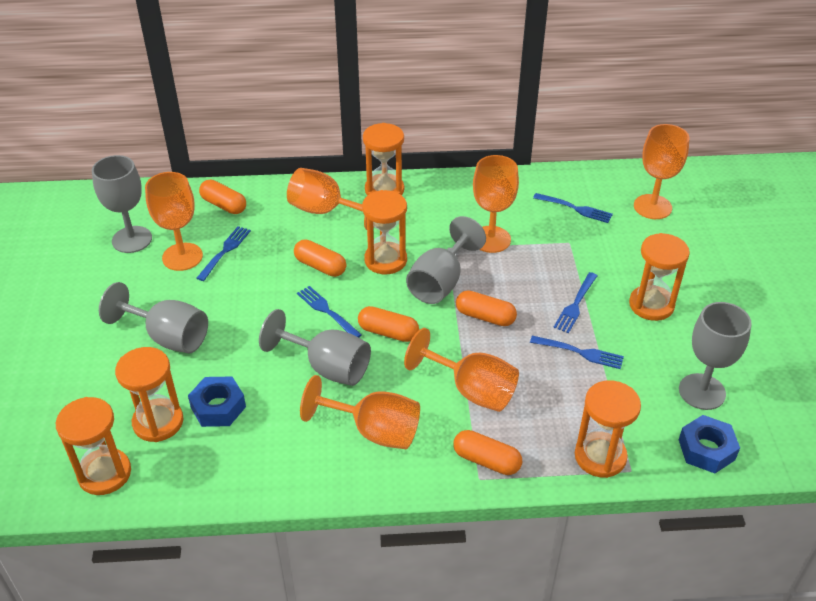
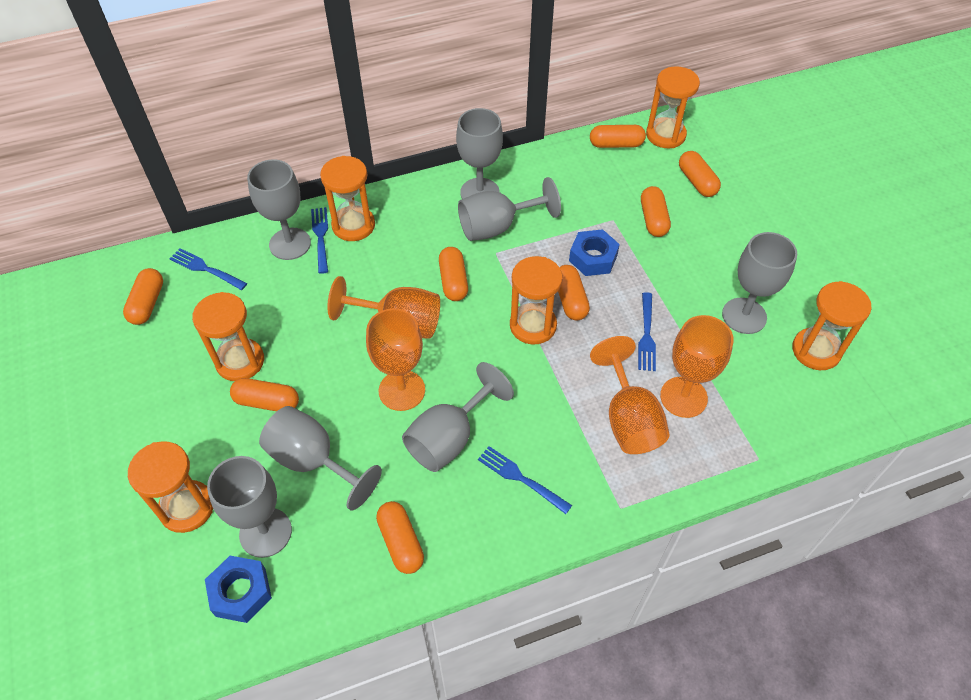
blue fork: [197,226,251,281] [297,286,362,337] [530,336,624,369] [533,193,613,223] [553,272,598,333] = 5 -> [170,248,247,290] [311,207,328,274] [478,446,572,514] [638,292,656,371] = 4
grey goblet: [92,155,152,253] [99,282,208,354] [259,309,371,386] [406,216,486,304] [679,302,752,410] = 5 -> [207,456,292,558] [247,159,311,260] [259,406,382,511] [402,362,514,472] [456,108,503,199] [458,177,561,241] [722,232,797,334] = 7
orange capsule: [199,180,246,214] [294,239,346,277] [358,306,419,342] [453,430,522,475] [456,290,517,326] = 5 -> [123,268,163,325] [230,378,299,411] [376,501,424,574] [439,247,468,301] [558,265,590,320] [590,125,646,148] [641,186,671,237] [679,151,721,197] = 8
orange goblet: [145,172,203,271] [287,168,374,230] [300,375,420,449] [404,328,519,412] [473,155,519,253] [634,124,690,219] = 6 -> [327,276,440,339] [366,308,425,411] [590,336,670,454] [660,315,734,418] = 4

